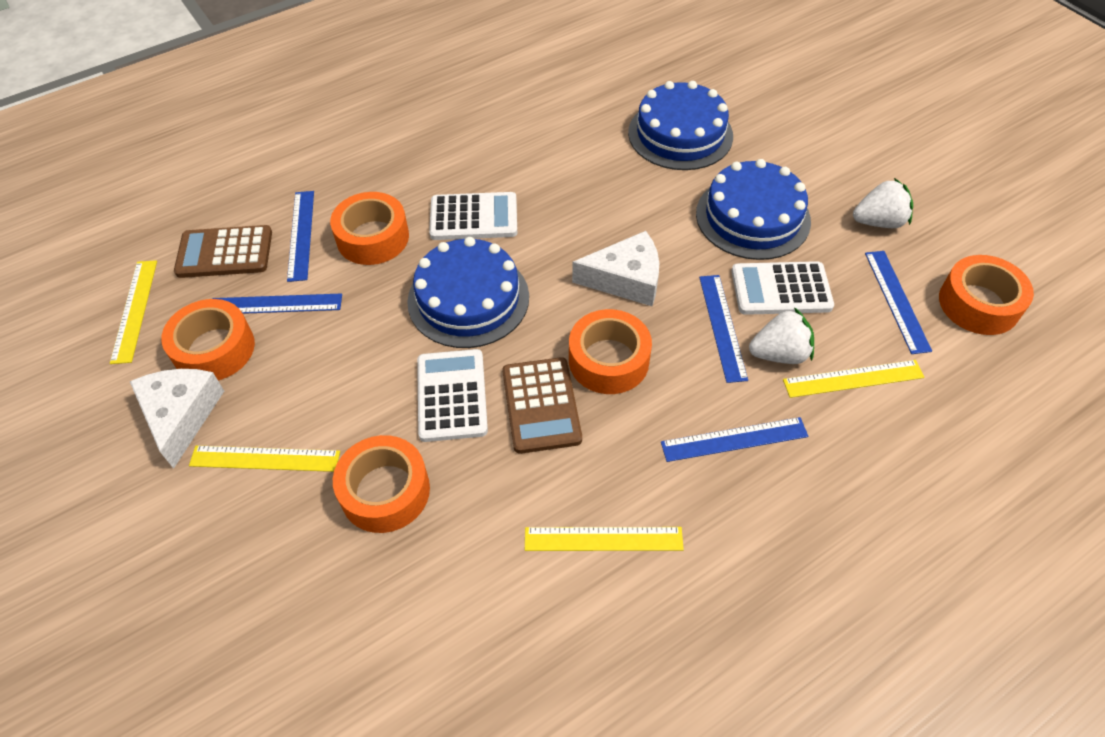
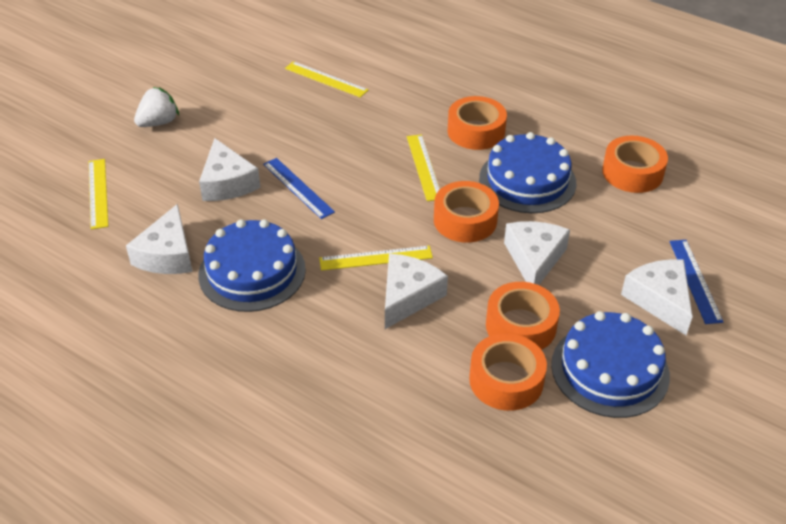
blue ruler: [213,293,342,314] [287,191,314,282] [661,417,808,462] [699,275,748,383] [865,251,932,354] = 5 -> [263,158,335,219] [669,240,723,324] = 2
brown calculator: [174,225,272,278] [502,357,582,454] = 2 -> none = 0
white calculator: [417,349,488,442] [429,192,517,240] [732,261,834,315] = 3 -> none = 0
white cheese: [130,369,224,469] [572,231,659,306] = 2 -> [126,204,193,274] [199,138,261,201] [385,254,448,329] [504,221,570,285] [621,259,693,335] = 5
white strawberry: [749,307,814,364] [853,178,913,228] = 2 -> [134,87,179,127] = 1

